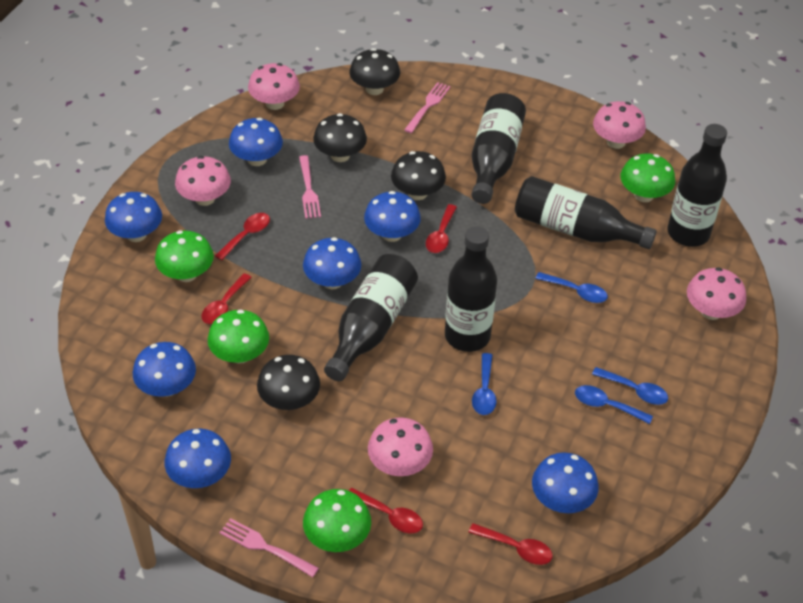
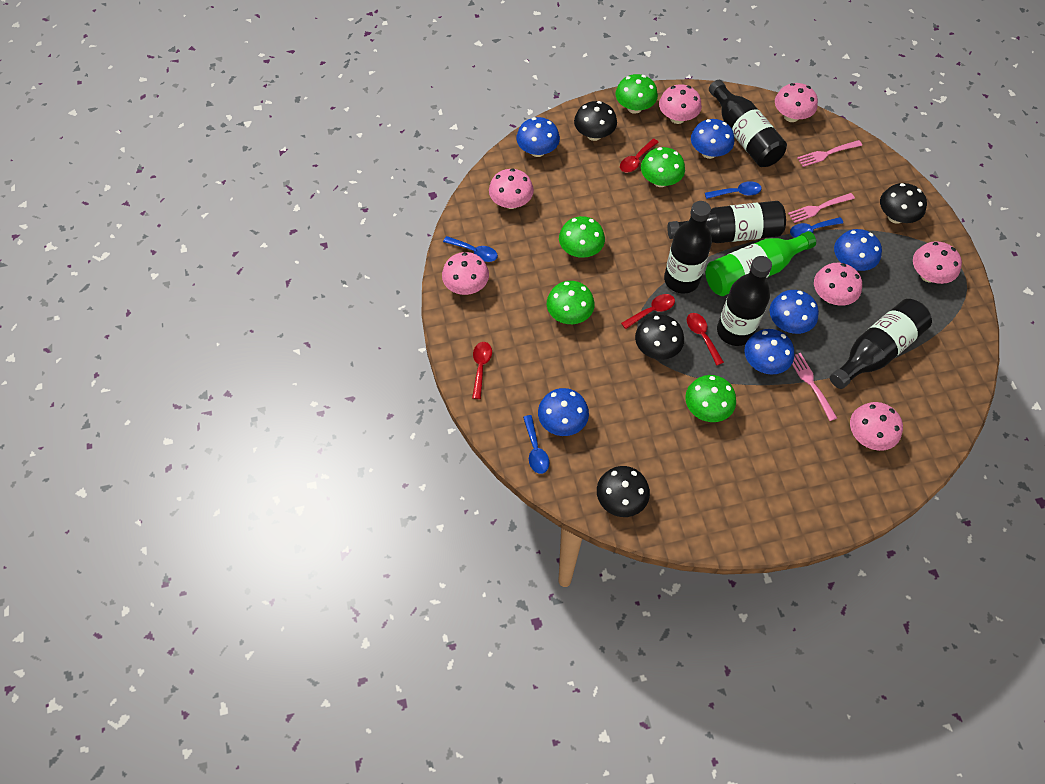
blue mushroom: [105,192,162,242] [133,342,196,397] [165,428,231,488] [229,118,283,166] [303,237,361,289] [364,191,421,242] [532,452,598,513] = 7 -> [516,117,560,157] [538,388,589,436] [691,119,734,159] [745,329,794,375] [770,290,819,334] [834,229,882,271] = 6
green bottle: none = 0 -> [706,231,816,296] = 1
green mushroom: [155,230,214,282] [208,310,269,364] [303,489,371,552] [620,153,675,202] = 4 -> [547,281,595,324] [559,216,605,258] [615,74,658,114] [641,147,685,187] [685,375,736,422] = 5
pink mushroom: [175,156,231,206] [248,63,300,110] [368,417,433,476] [593,101,646,149] [687,267,746,320] = 5 -> [442,252,489,295] [489,169,534,209] [659,84,702,124] [775,83,818,122] [814,263,862,306] [850,402,903,451] [913,241,962,284] = 7
red spoon: [202,273,252,324] [215,213,270,261] [349,488,423,534] [426,204,457,253] [468,523,553,565] = 5 -> [472,342,492,399] [620,138,659,173] [621,294,675,329] [687,313,724,366] = 4

